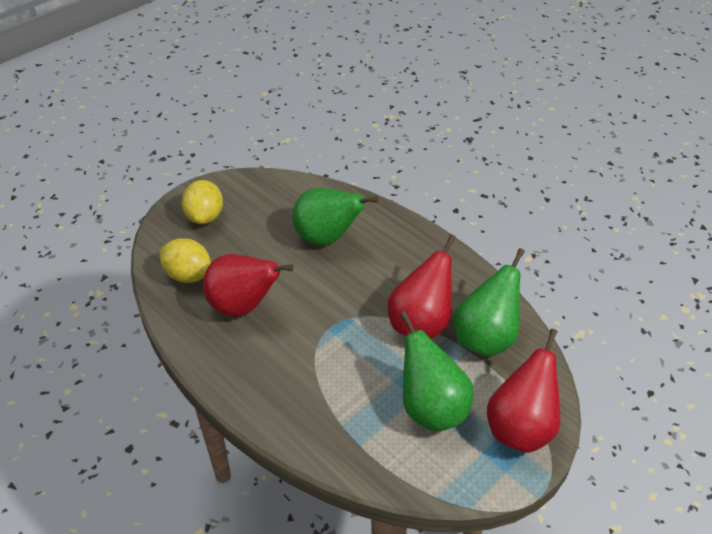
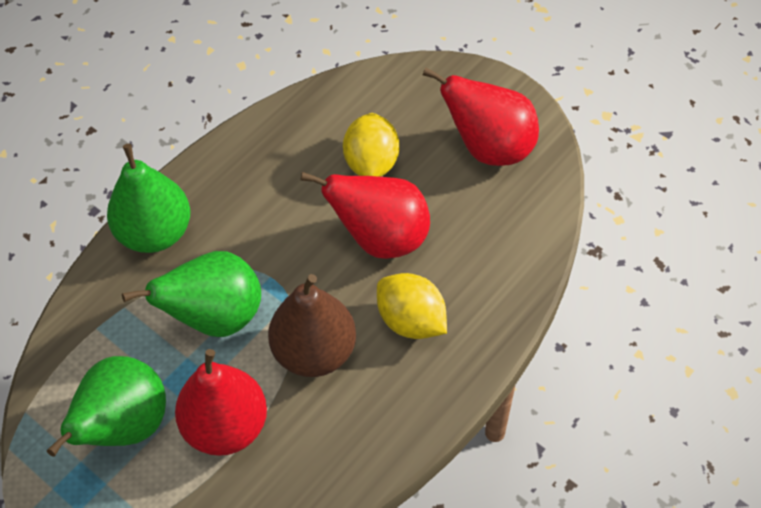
brown pear: none = 0 -> [268,274,356,377] = 1

